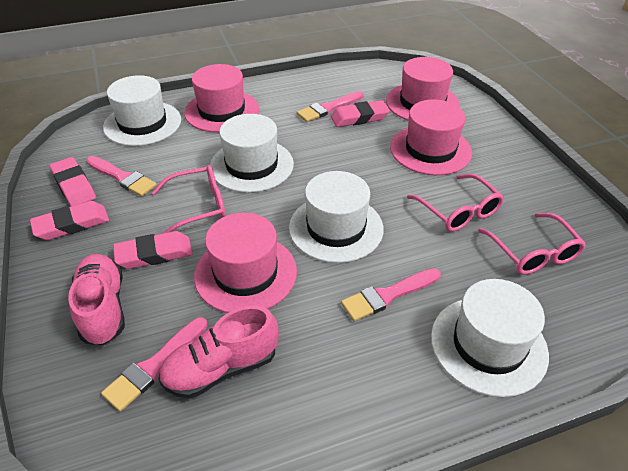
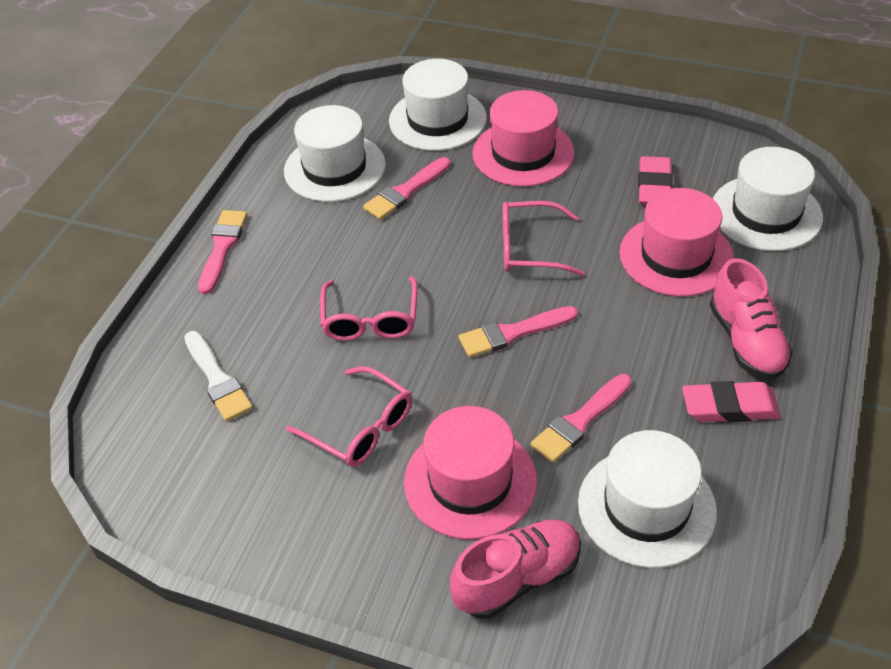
pink eraser: [30,201,109,240] [50,157,96,206] [113,231,192,269] [331,100,390,127] = 4 -> [638,156,673,205] [682,381,781,422] = 2
pink hat: [184,64,259,132] [194,213,297,313] [386,57,460,121] [390,99,472,175] = 4 -> [404,406,537,540] [472,90,575,187] [620,188,734,297] = 3
white brush: none = 0 -> [184,331,253,422] = 1

